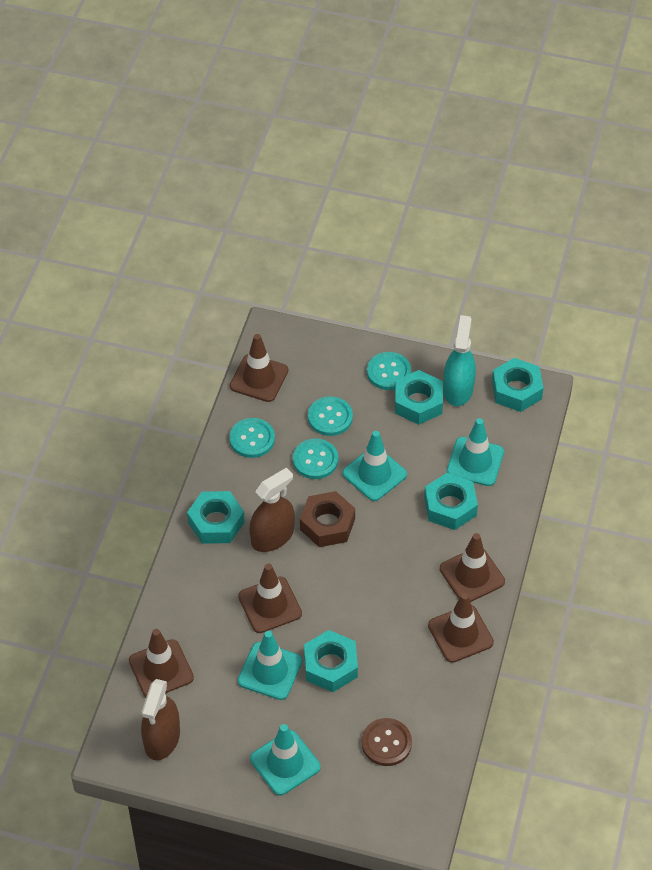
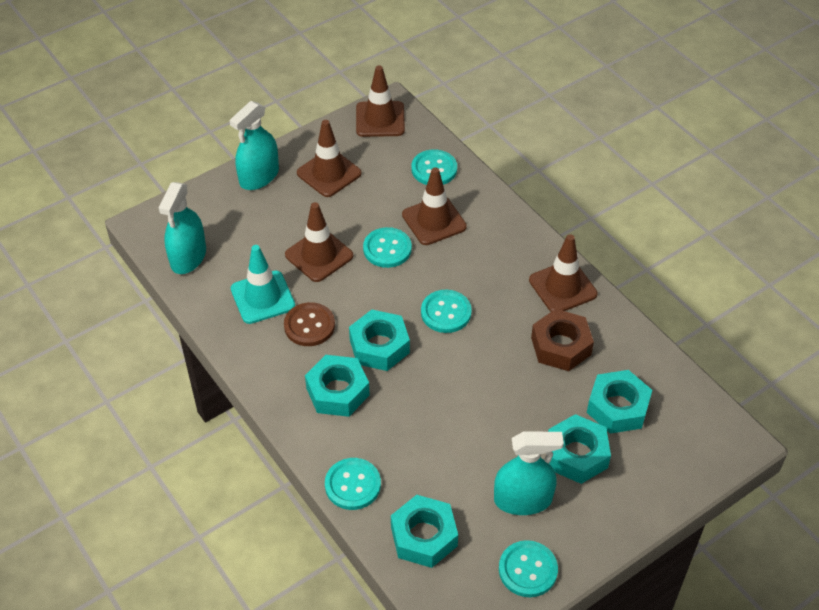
brown spray bottle: [141,679,180,760] [249,467,295,552] = 2 -> none = 0
turquoise button: [229,418,275,458] [293,439,338,479] [308,396,353,436] [367,352,411,390] = 4 -> [325,458,381,510] [363,227,412,268] [412,149,457,185] [421,290,472,333] [499,540,558,597] = 5
turquoise spray bottle: [443,315,476,406] = 1 -> [159,182,206,274] [229,101,279,190] [494,431,564,515] = 3
turquoise traffic cone: [238,631,302,700] [250,724,320,796] [342,431,407,501] [447,418,504,486] = 4 -> [231,245,295,324] = 1

